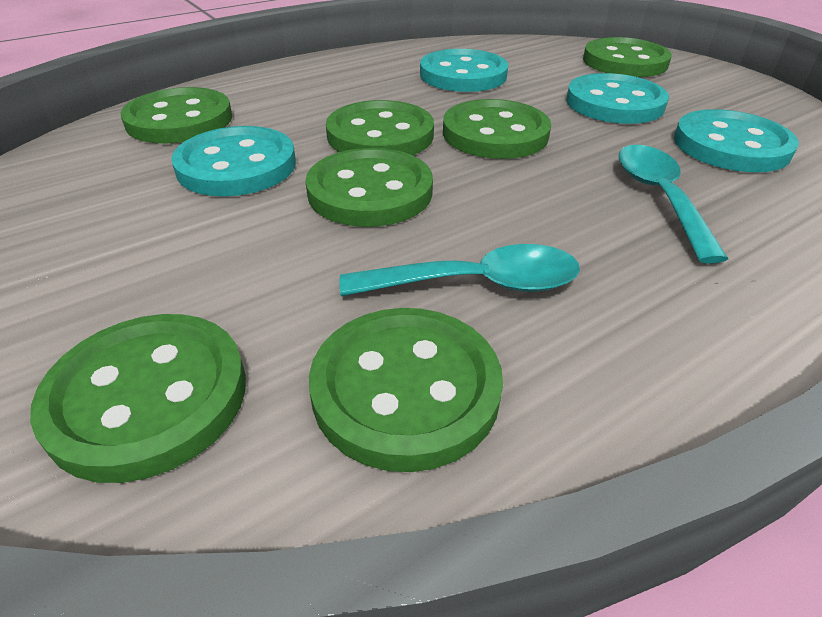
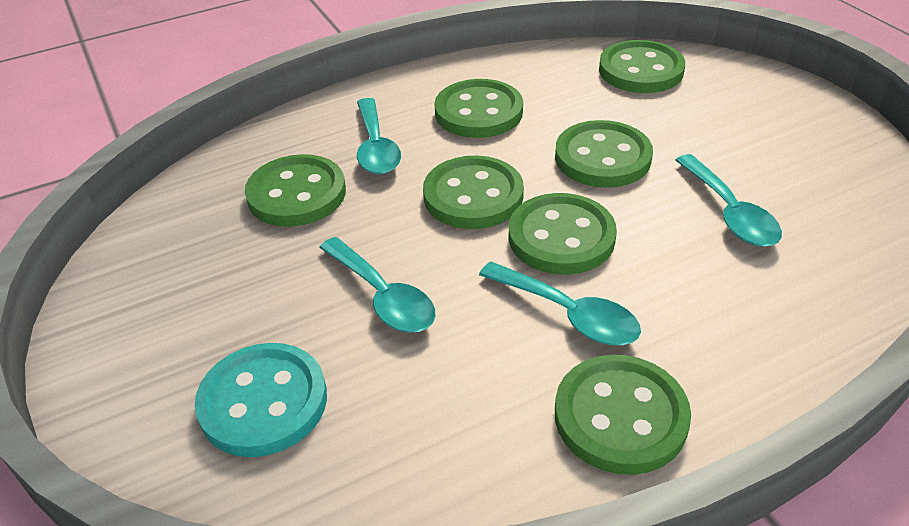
turquoise button: [171,126,296,196] [420,49,508,92] [566,73,669,124] [674,109,799,172] = 4 -> [195,343,327,457] = 1
turquoise spoon: [340,244,580,296] [619,145,728,263] = 2 -> [319,237,436,333] [357,98,401,174] [479,262,641,345] [675,154,782,247] = 4

